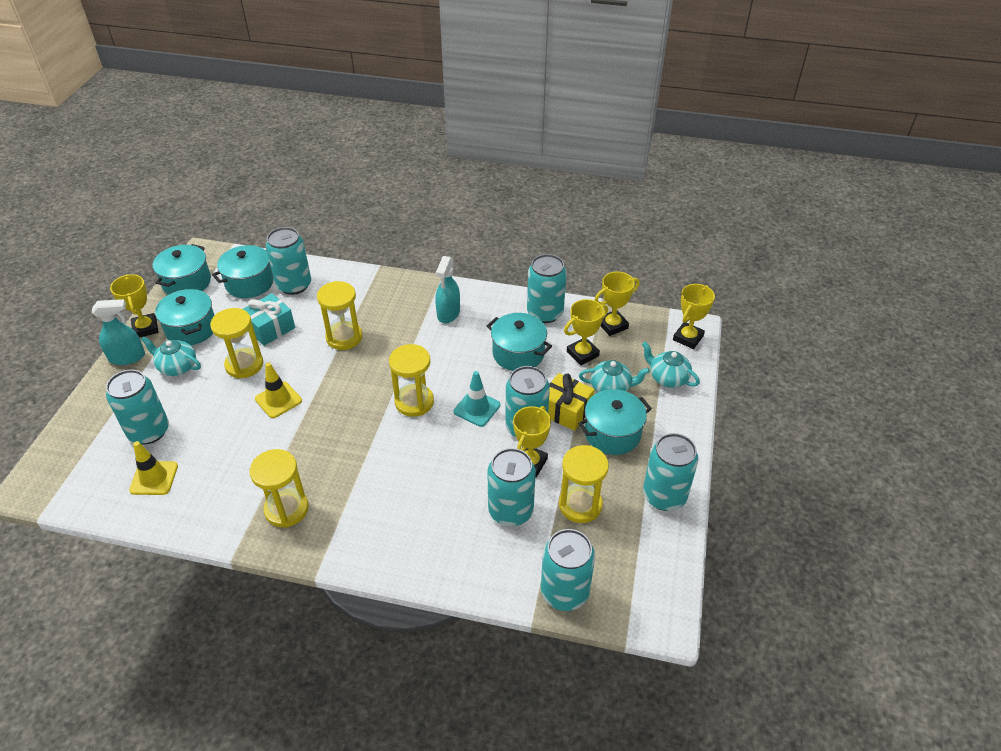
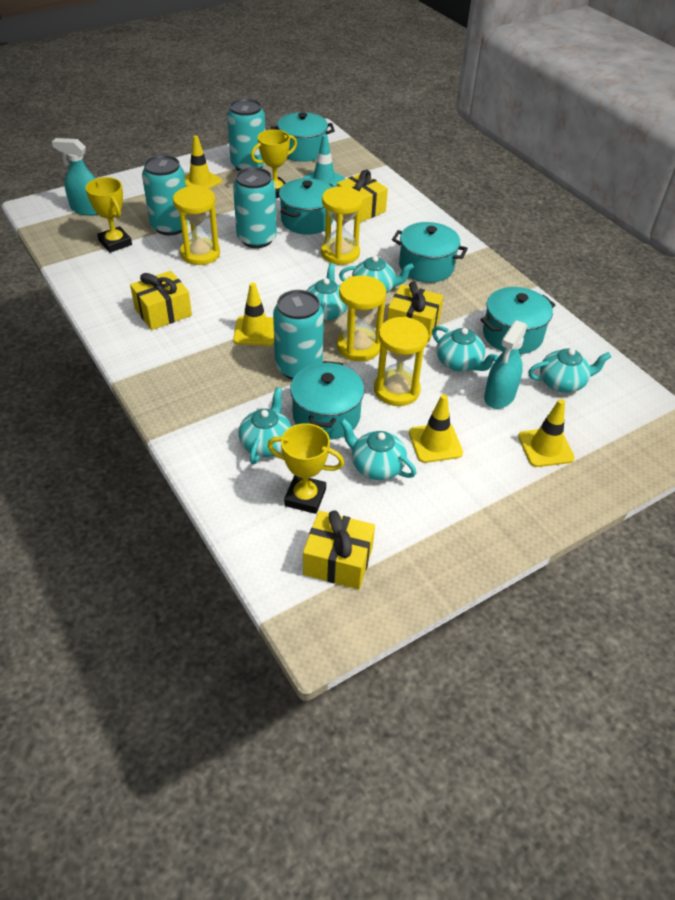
turquoise can: [106,370,169,445] [266,227,311,295] [487,448,536,526] [505,366,550,437] [527,254,567,323] [541,529,595,611] [643,433,698,511] = 7 -> [142,155,190,235] [227,98,265,171] [233,167,277,248] [273,290,324,380] = 4
turquoise gift: [243,293,295,346] = 1 -> none = 0
turquoise teapot: [141,336,201,376] [579,360,650,392] [642,342,700,388] = 3 -> [239,387,292,464] [306,263,347,321] [339,256,414,294] [340,419,416,480] [432,326,498,371] [528,348,611,393] = 6
yellow gift: [548,373,594,431] = 1 -> [130,271,192,330] [303,510,375,589] [337,170,388,222] [387,282,443,343] = 4
yellow hourglass: [210,308,263,379] [249,449,309,528] [317,281,363,350] [389,344,434,417] [559,445,609,523] = 5 -> [173,186,220,265] [321,186,363,265] [337,275,386,361] [374,317,429,406] = 4
yellow traffic cone: [129,441,178,495] [255,363,302,418] = 2 -> [185,135,222,189] [233,282,274,346] [409,394,463,463] [518,399,575,467] = 4
yellow trophy: [110,274,159,338] [513,406,551,477] [564,299,608,365] [595,272,640,336] [673,284,715,349] = 5 -> [85,177,132,253] [251,129,297,198] [267,423,344,514] = 3

